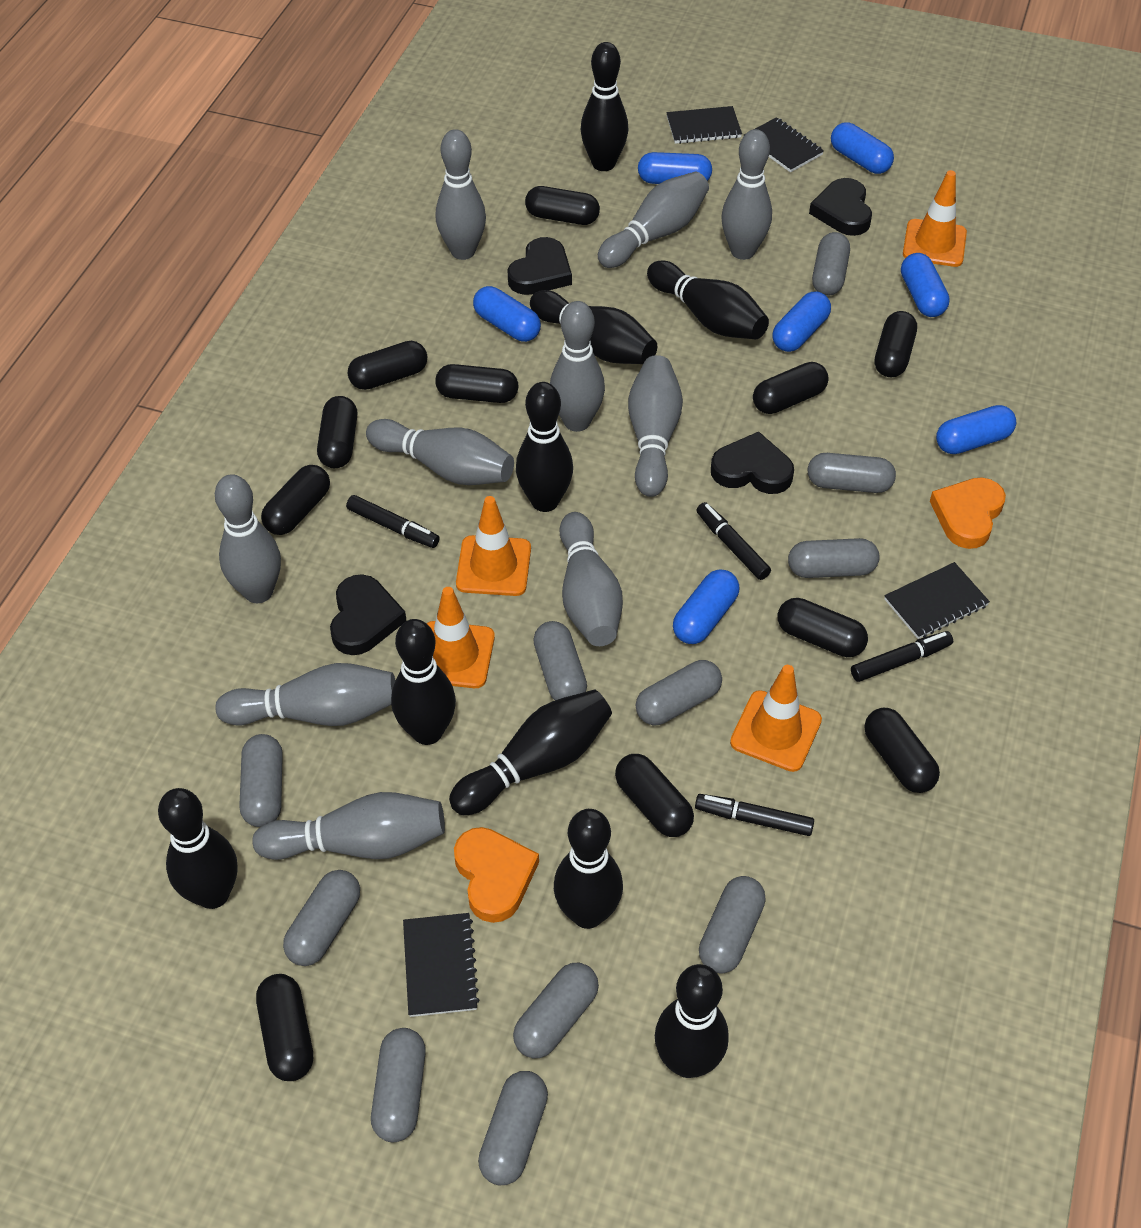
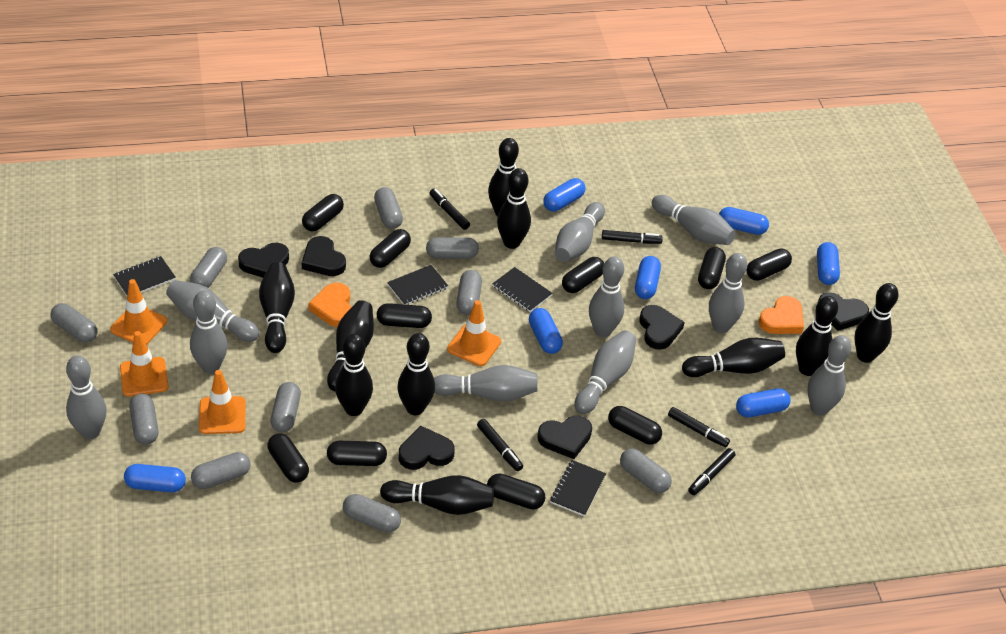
black bowling pin: [158,788,237,909] [391,619,456,745] [449,689,612,815] [516,382,573,512] [530,290,657,364] [554,809,623,929] [580,42,628,171] [647,260,769,339] [655,964,729,1078] = 9 -> [259,262,295,353] [327,300,374,391] [335,334,373,416] [380,475,494,515] [397,333,435,415] [488,138,519,216] [497,168,531,249] [682,338,785,377] [796,296,838,376] [855,283,899,363] = 10
black capsule: [256,974,313,1081] [261,465,330,535] [317,396,357,468] [348,341,427,390] [435,364,518,403] [525,186,600,225] [615,754,694,837] [753,362,828,414] [778,598,868,657] [865,708,940,793] [875,311,917,377] = 11 -> [267,433,309,483] [302,194,344,231] [327,441,387,466] [369,229,411,268] [377,303,432,328] [487,473,545,509] [562,257,604,293] [608,406,662,445] [698,247,726,289] [746,248,792,281] = 10
black heart: [330,574,407,655] [507,237,572,295] [711,432,794,494] [809,178,872,236] = 4 -> [238,243,289,278] [302,236,346,276] [399,426,455,470] [537,416,592,459] [639,305,685,350] [818,292,869,331] = 6
black marker: [346,495,440,548] [695,794,814,836] [697,502,771,580] [851,631,953,682] = 4 -> [430,189,470,230] [477,419,523,471] [602,230,663,244] [668,407,730,447] [688,448,735,495] = 5
grey capsule: [239,734,283,827] [283,870,360,966] [371,1028,426,1142] [478,1071,548,1185] [513,963,599,1058] [533,621,587,700] [636,660,722,725] [699,876,766,973] [788,538,880,578] [808,453,896,493] [812,232,850,296] = 11 -> [51,303,97,343] [129,393,159,445] [190,247,227,288] [191,452,251,489] [270,382,301,433] [343,494,401,533] [374,187,403,229] [426,237,479,259] [456,270,482,315] [620,448,672,493] = 10

